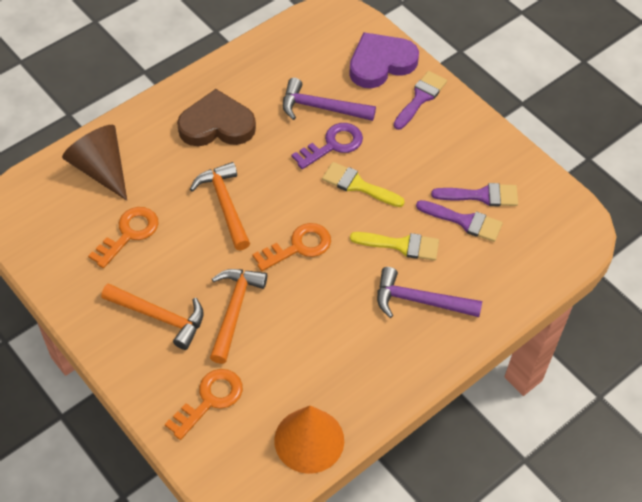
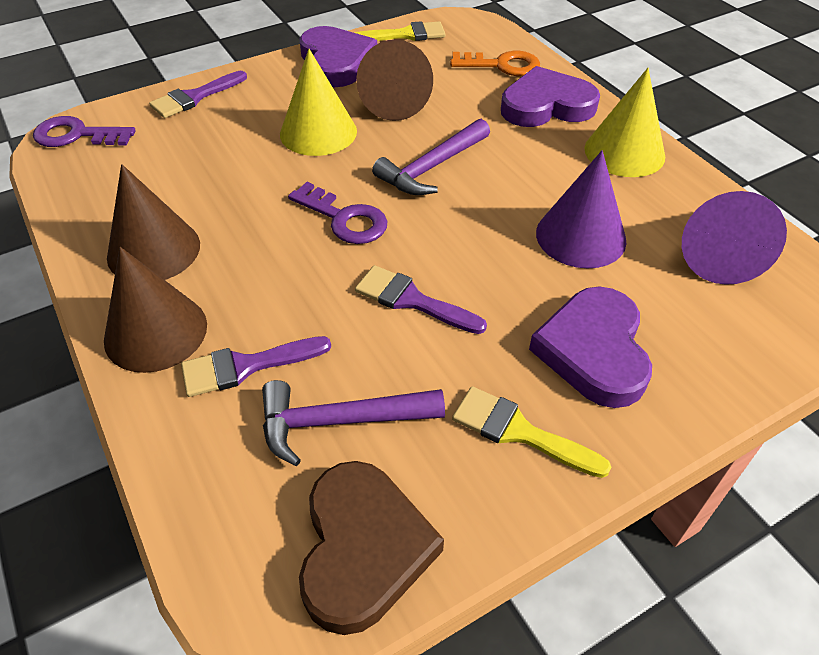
brown cone: [62,125,127,201] = 1 -> [104,247,207,373] [107,164,200,280] [356,40,433,121] = 3
orange cone: [274,405,344,474] = 1 -> none = 0
orange hammer: [101,283,204,350] [190,162,250,250] [210,269,267,364] = 3 -> none = 0
orange key: [88,207,158,268] [165,369,243,440] [252,223,331,271] = 3 -> [450,51,540,76] = 1
purple cone: none = 0 -> [536,150,627,268] [682,191,787,285] = 2
purple heart: [349,32,419,88] = 1 -> [300,26,377,87] [501,66,600,127] [529,287,652,408] = 3
purple key: [291,123,363,169] = 1 -> [33,116,136,147] [288,182,387,244] = 2
yellow cone: none = 0 -> [280,49,357,156] [585,68,665,177] = 2

